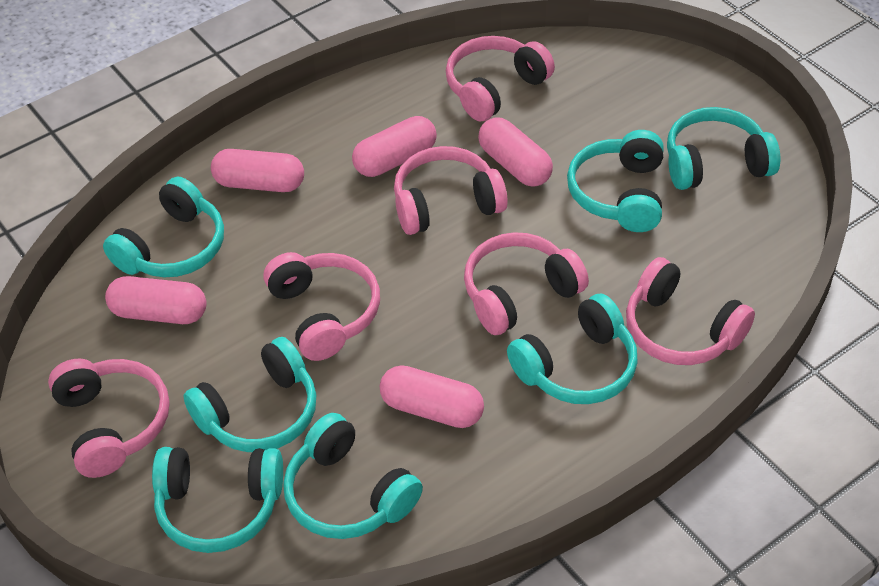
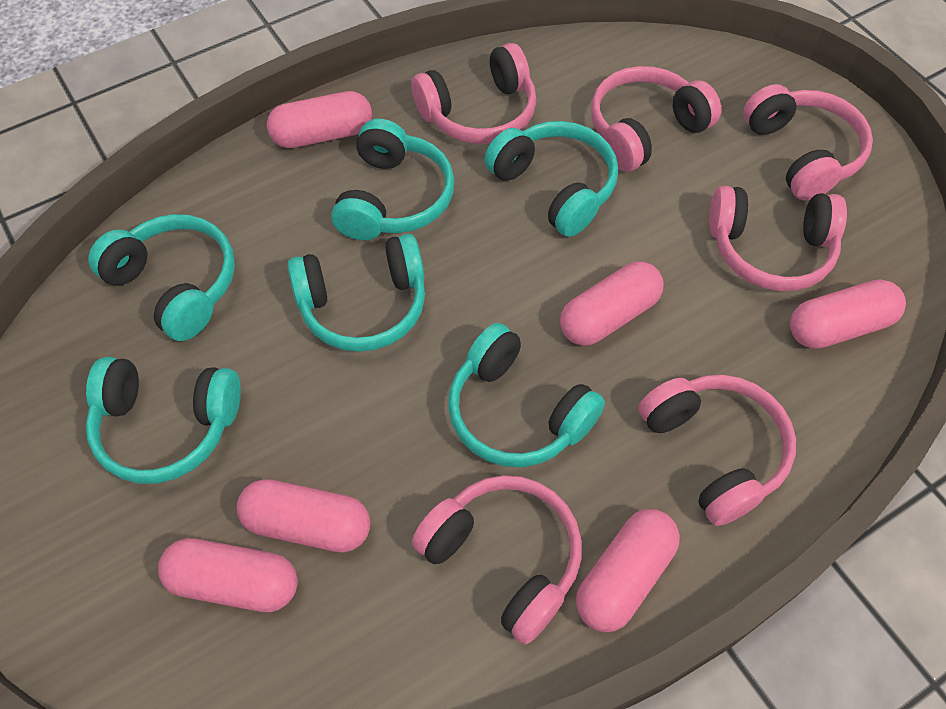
pink capsule: [105,276,207,324] [211,149,304,192] [352,116,437,177] [380,365,484,428] [478,117,553,187] = 5 -> [158,538,298,612] [237,479,370,553] [267,91,372,148] [560,261,664,346] [576,509,680,632] [790,279,906,349] = 6
turquoise headphones: [103,176,224,277] [152,447,283,553] [183,337,316,452] [283,413,423,539] [507,294,638,404] [567,130,664,232] [667,107,780,190] = 7 -> [86,357,241,484] [88,214,235,341] [287,234,425,352] [331,119,454,241] [448,323,605,467] [484,121,618,237] = 6

